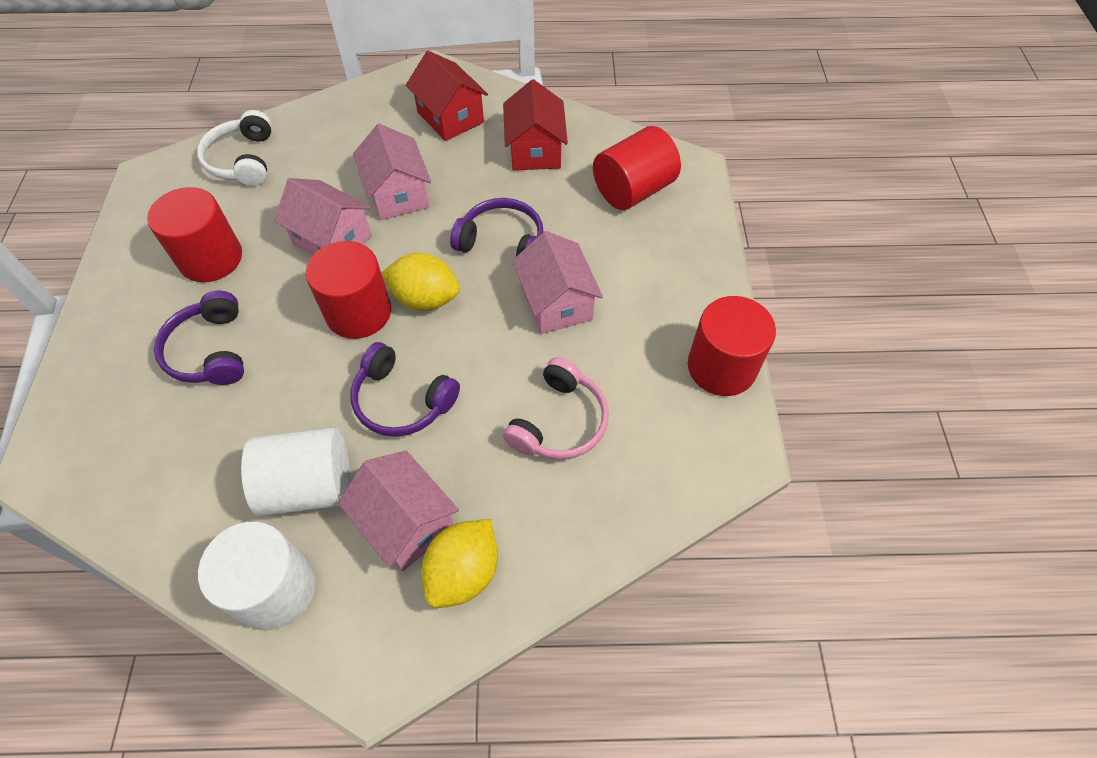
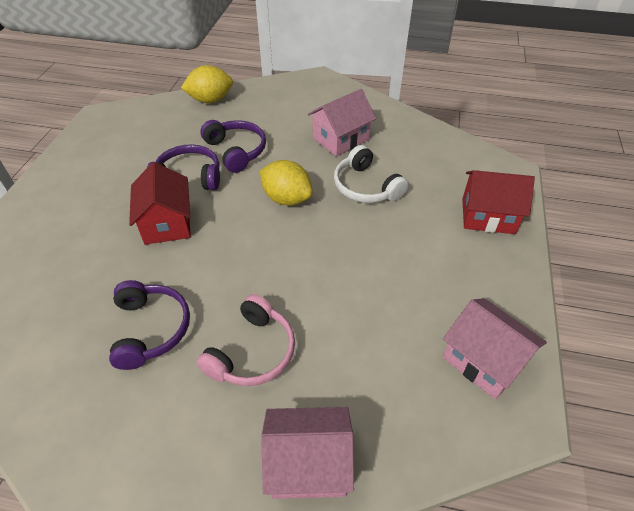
pink house: [274,178,372,255] [338,451,459,571] [353,124,431,220] [512,231,603,334] = 4 -> [261,407,354,499] [308,89,376,156] [443,298,547,400] = 3
red cylinder: [147,187,242,282] [306,241,391,339] [593,126,681,210] [688,296,776,396] = 4 -> none = 0
white cylinder: [198,521,316,630] [241,427,350,517] = 2 -> none = 0

